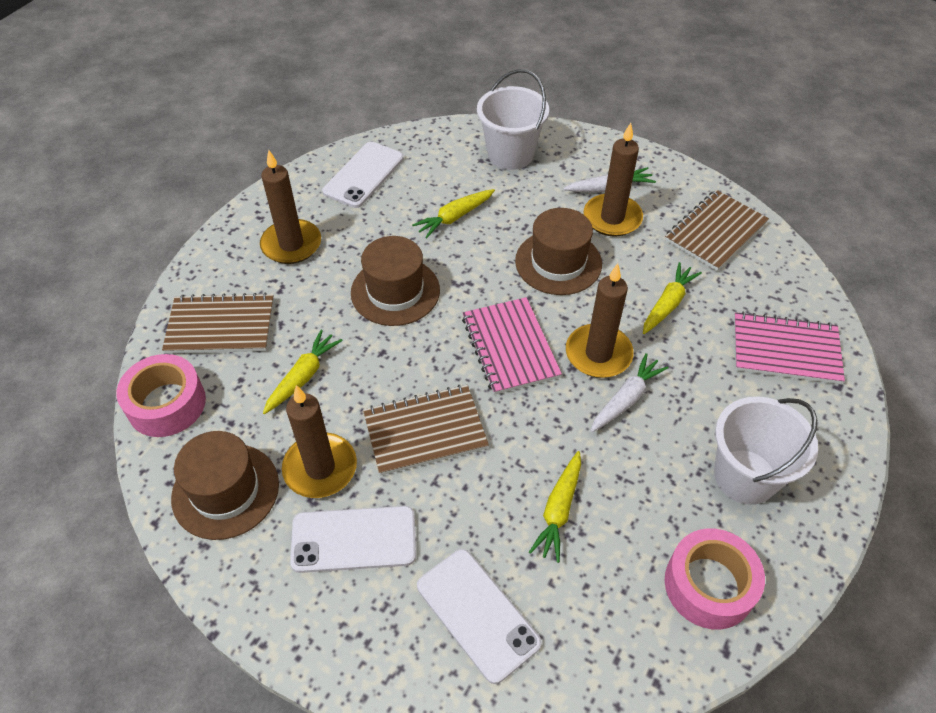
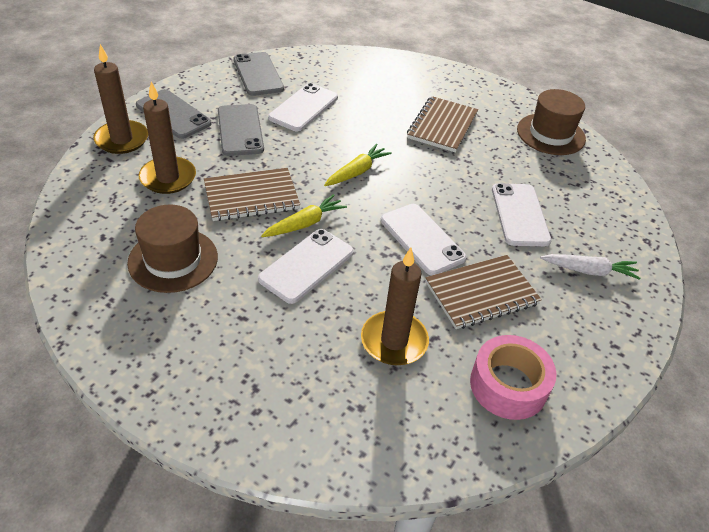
brown candle: [260,150,321,264] [282,385,357,498] [566,263,634,378] [583,123,643,237] = 4 -> [93,44,148,154] [138,82,196,194] [361,247,429,365] = 3
brown hat: [171,431,279,540] [351,236,440,326] [515,208,602,295] = 3 -> [127,205,218,293] [517,89,586,155] = 2
grey phone: none = 0 -> [136,89,212,139] [218,104,264,156] [233,52,284,96] = 3
pink notebook: [462,297,562,395] [734,311,845,384] = 2 -> none = 0
pink tape: [116,354,206,437] [665,528,765,630] = 2 -> [470,335,556,420] = 1
white bucket: [477,69,549,170] [714,397,818,505] = 2 -> none = 0
white carrot: [563,167,656,192] [591,353,669,432] = 2 -> [540,254,641,280] = 1
white phone: [290,506,416,573] [322,142,404,208] [417,549,542,684] = 3 -> [258,229,354,304] [268,83,338,132] [381,204,467,275] [492,183,551,246] = 4
yellow carrot: [263,330,343,414] [412,189,495,239] [529,451,581,563] [643,262,702,334] = 4 -> [261,194,347,237] [324,144,392,186] = 2

